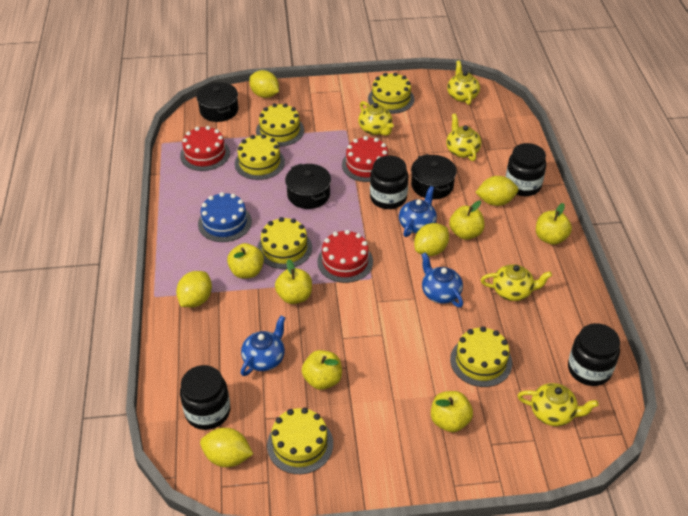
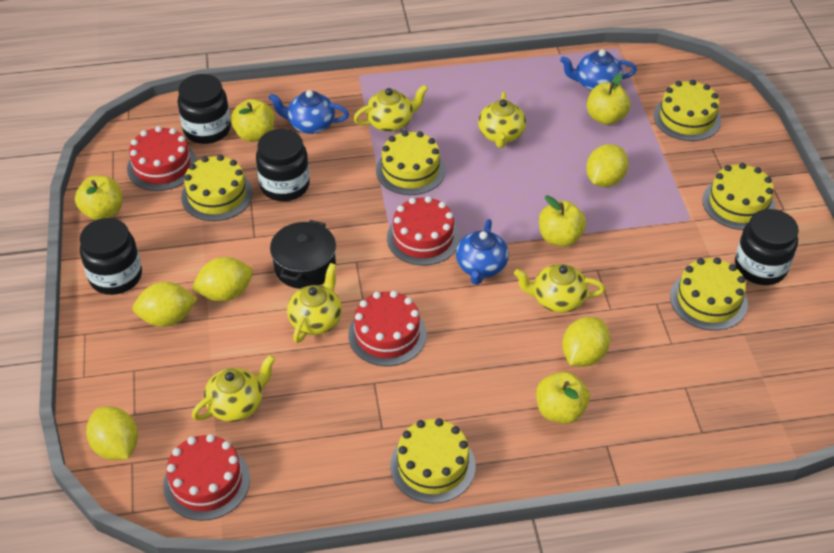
black pot: [196,82,239,122] [285,164,331,209] [411,154,457,199] = 3 -> [270,220,336,289] = 1
blue cake: [198,192,252,242] = 1 -> none = 0
red cake: [180,126,230,171] [317,230,373,283] [342,136,388,182] = 3 -> [127,126,197,191] [163,434,250,521] [348,291,427,366] [387,196,460,265] = 4
yellow apple: [227,243,264,279] [275,259,312,304] [302,350,342,390] [431,391,473,432] [449,201,485,240] [536,203,572,245] = 6 -> [75,175,122,220] [231,99,275,142] [536,372,590,424] [539,195,586,247] [587,73,630,125] = 5

